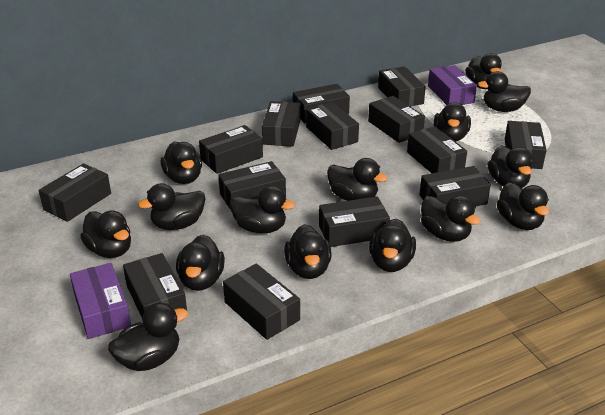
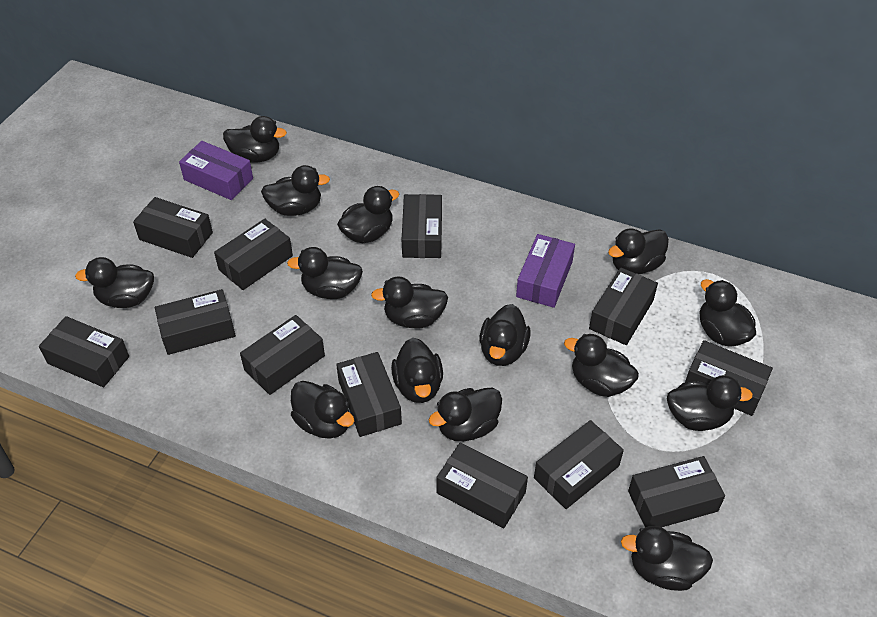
black box: [39,163,111,222] [123,253,187,319] [199,125,263,174] [218,161,286,212] [223,264,300,340] [262,101,300,147] [293,84,350,123] [306,102,359,150] [319,196,390,247] [368,96,425,143] [378,66,426,106] [407,126,467,173] [420,166,491,206] [505,121,547,169] = 14 -> [39,316,129,387] [133,197,213,258] [155,289,236,355] [214,219,293,290] [240,315,325,395] [336,352,402,437] [402,194,442,258] [436,443,528,528] [534,420,624,509] [589,268,658,345] [628,456,725,527] [685,340,773,416] = 12

